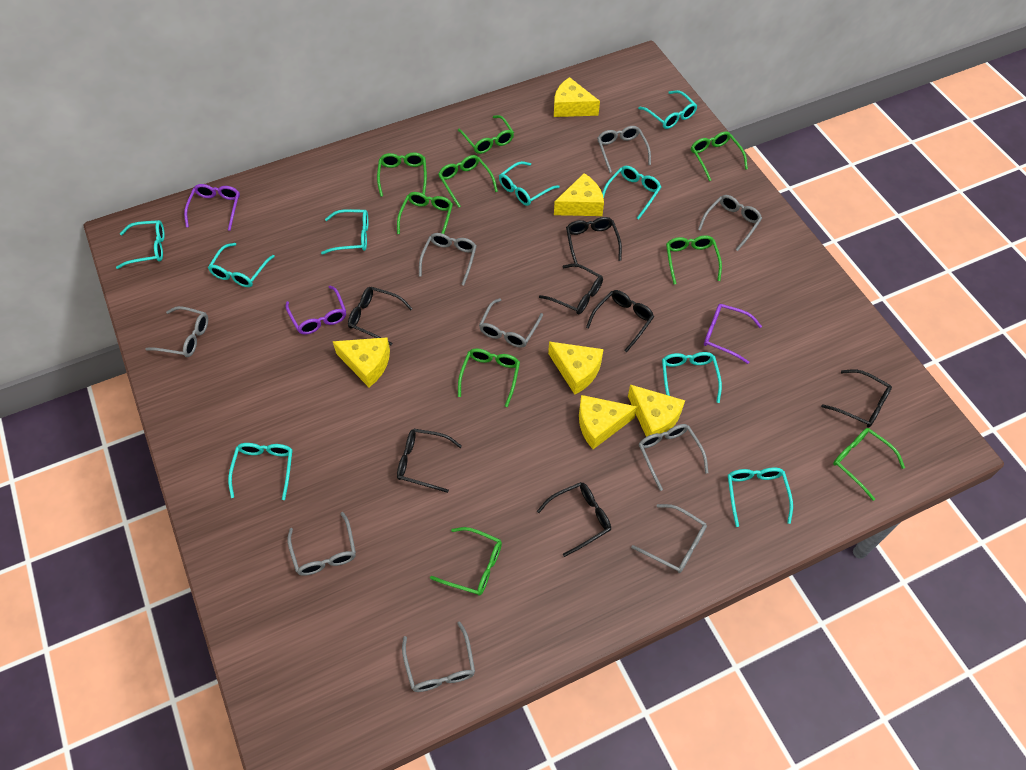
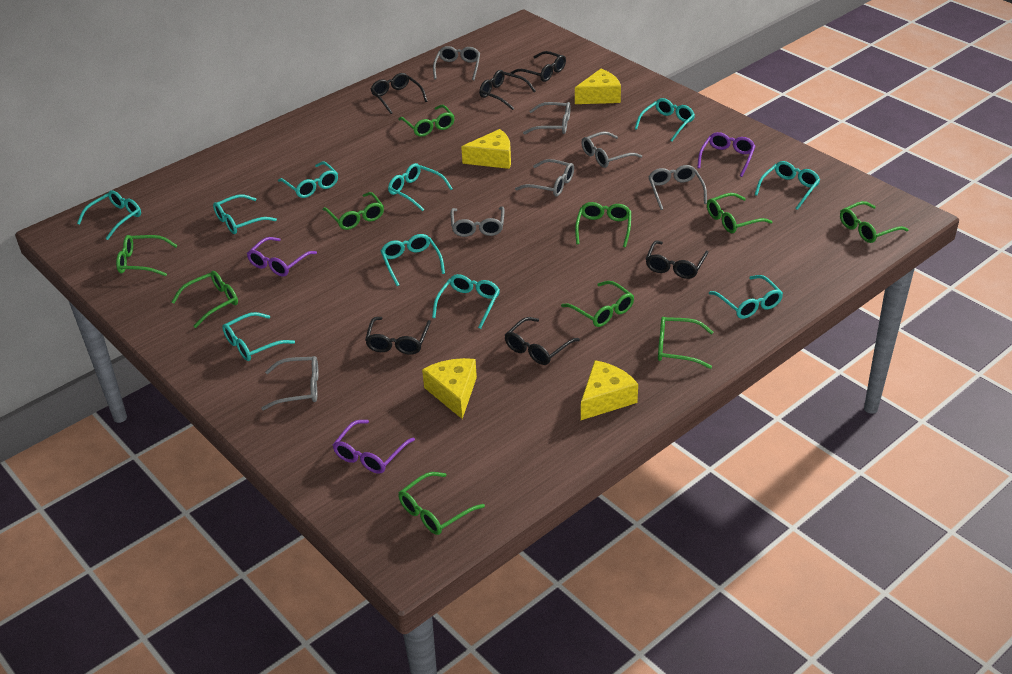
black glasses: [348,287,413,345] [397,429,462,493] [537,482,611,557] [539,264,603,314] [566,217,622,264] [586,290,654,353] [821,369,892,428] = 7 -> [365,317,431,355] [370,73,427,114] [479,70,536,110] [505,317,580,365] [511,51,566,82] [646,241,709,279] = 6
green glasses: [377,152,427,197] [397,192,453,234] [430,527,502,596] [438,155,498,208] [458,115,514,154] [458,348,520,407] [666,235,722,284] [691,131,748,181] [833,428,905,501] = 9 -> [116,235,178,276] [172,271,238,328] [323,192,384,230] [398,105,455,137] [399,472,485,535] [561,281,634,327] [575,202,631,247] [658,317,713,369] [707,193,773,233] [840,201,909,243] = 10
grey glasses: [145,306,208,357] [287,512,356,576] [402,621,475,692] [419,233,477,286] [479,298,543,348] [597,126,651,173] [631,504,707,573] [639,424,708,491] [698,195,762,251] = 9 -> [261,356,319,410] [433,46,480,80] [451,206,505,237] [515,159,574,197] [523,102,571,135] [581,131,642,168] [648,165,707,210] = 7
turquoise glasses: [116,220,165,269] [208,243,275,287] [228,443,293,500] [321,209,368,254] [499,161,560,206] [602,166,661,220] [638,90,697,129] [662,352,722,403] [728,467,793,527] = 9 -> [77,190,141,240] [213,194,277,234] [222,312,295,361] [278,161,338,198] [381,234,445,286] [388,163,453,211] [432,274,500,329] [635,98,695,142] [709,275,783,319] [755,161,820,210] = 10
yellow cheese: [333,337,390,387] [548,342,603,395] [554,77,600,117] [554,173,604,216] [579,395,637,449] [628,385,685,437] = 6 -> [422,358,477,419] [461,129,511,169] [575,69,621,104] [581,360,638,420] = 4

